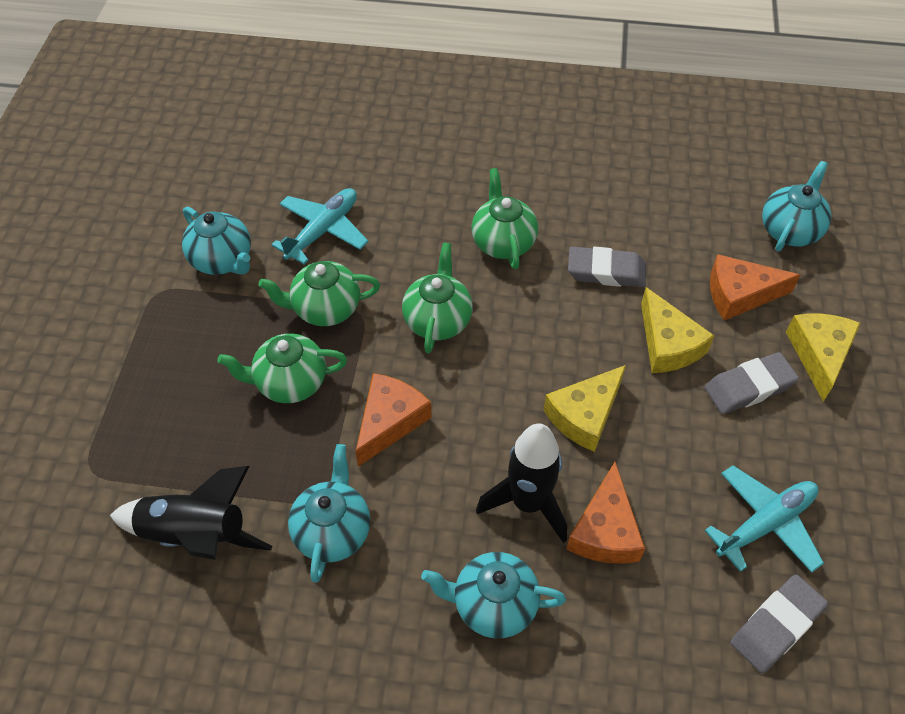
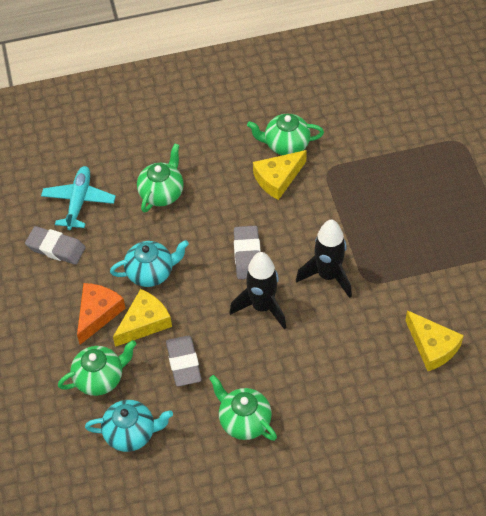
orange cheese: [356,373,432,466] [567,462,645,564] [710,254,800,321] = 3 -> [77,283,126,345] = 1
turquoise plane: [271,188,368,265] [704,465,824,573] = 2 -> [41,166,116,230] = 1
turquoise teapot: [182,207,251,275] [288,444,370,583] [421,552,566,638] [762,161,831,252] = 4 -> [85,400,173,452] [110,240,189,287] = 2

